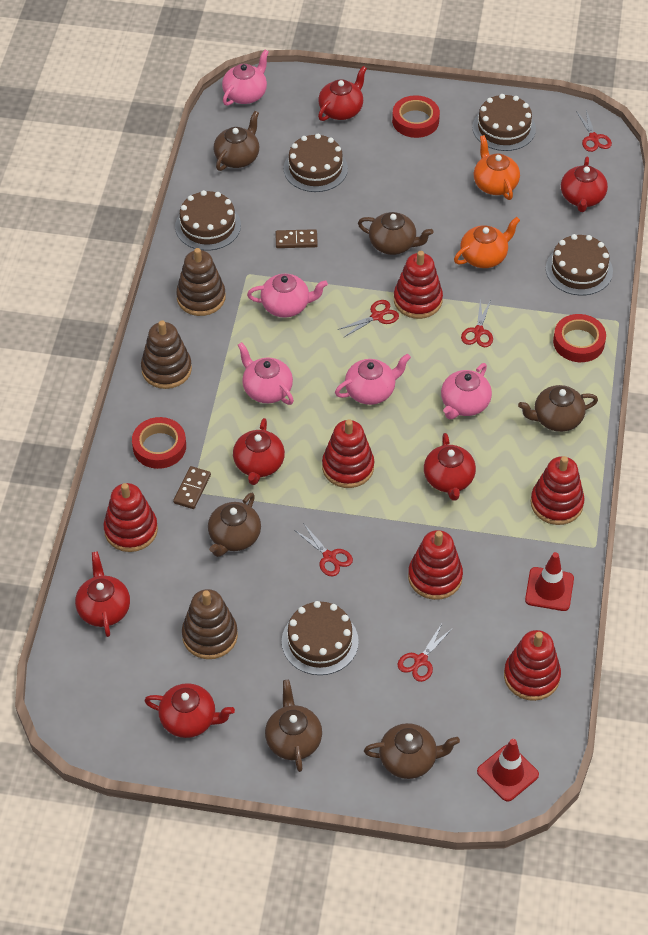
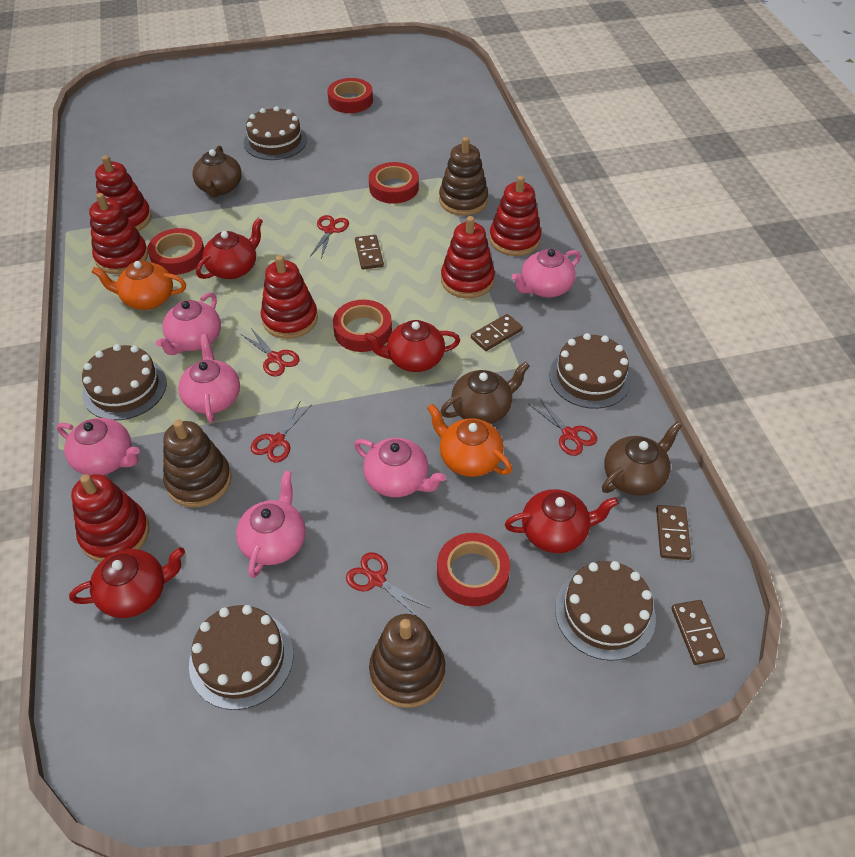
brown domino: [173,466,211,509] [275,229,318,248] = 2 -> [355,235,384,270] [471,314,523,351] [656,505,691,560] [671,600,725,665] = 4
brown teapot: [208,493,261,557] [214,111,259,171] [265,680,322,772] [358,212,433,255] [364,723,460,779] [518,385,598,432] = 6 -> [193,145,242,198] [441,361,530,424] [602,422,682,496] = 3
pink teapot: [222,50,269,106] [238,342,294,405] [247,274,328,318] [335,354,411,405] [441,363,492,419] = 5 -> [57,418,140,475] [156,292,221,355] [178,334,240,423] [236,471,305,578] [354,438,446,497] [512,249,581,298] = 6
red tape: [132,417,186,469] [392,95,440,138] [553,314,606,362] = 3 -> [147,228,204,275] [327,78,373,113] [333,300,392,352] [369,162,419,204] [437,533,510,606] = 5
red teapot: [75,551,130,637] [144,683,235,738] [233,418,285,485] [318,66,367,121] [424,433,476,501] [561,157,608,212] = 6 -> [69,547,185,618] [196,218,263,279] [364,320,460,372] [505,489,618,553] = 4
red traffic cone: [477,739,539,802] [525,552,574,611] = 2 -> none = 0

